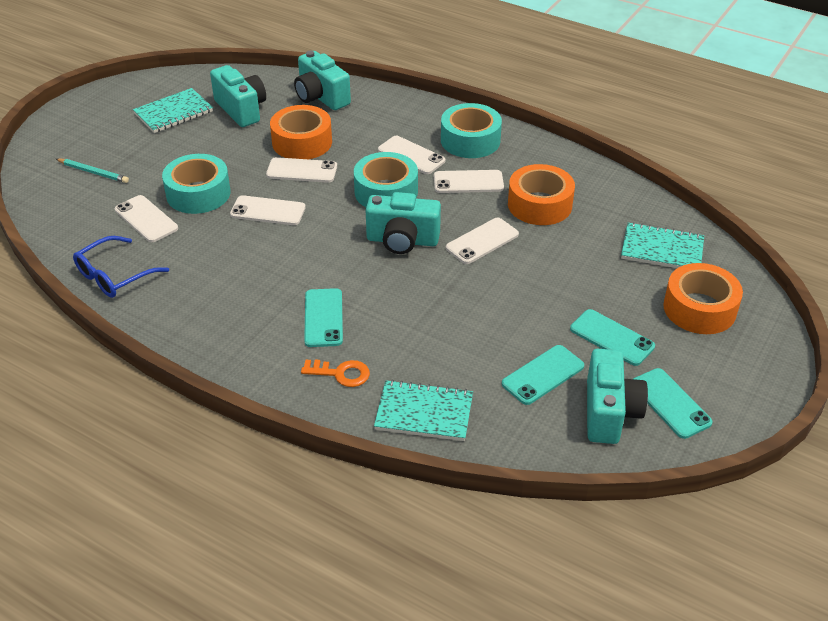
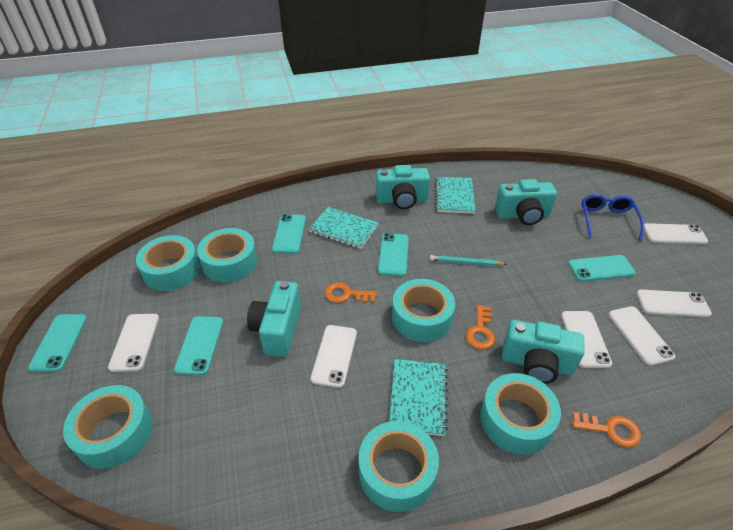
orange key: [301,360,370,387] = 1 -> [325,282,377,303] [466,305,495,349] [572,412,641,447] = 3
orange tape: [270,105,332,159] [508,164,575,225] [663,263,743,334] = 3 -> none = 0
turquoise phone: [304,288,343,347] [502,345,584,405] [570,309,655,366] [633,368,713,439] = 4 -> [28,314,87,372] [174,316,223,375] [272,214,306,254] [378,233,409,277] [568,255,636,282] = 5
turquoise tape: [162,154,231,214] [354,152,418,207] [441,103,502,158] = 3 -> [63,385,153,469] [136,235,200,291] [197,228,258,283] [359,421,439,512] [392,279,455,342] [480,373,561,454] = 6

